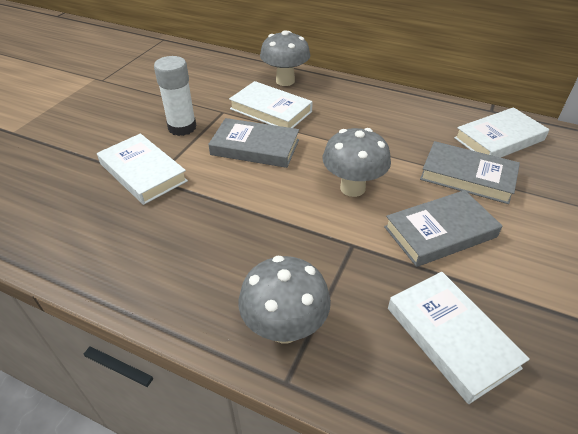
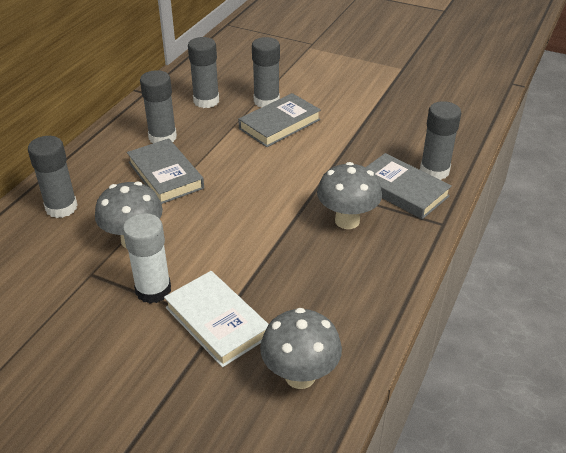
grey glue stick: none = 0 -> [28,136,78,218] [140,70,177,143] [188,37,219,108] [252,37,280,108] [420,101,461,180] = 5
white book: [97,133,188,205] [229,81,313,128] [388,272,530,404] [454,107,549,158] = 4 -> [164,271,268,367] = 1

